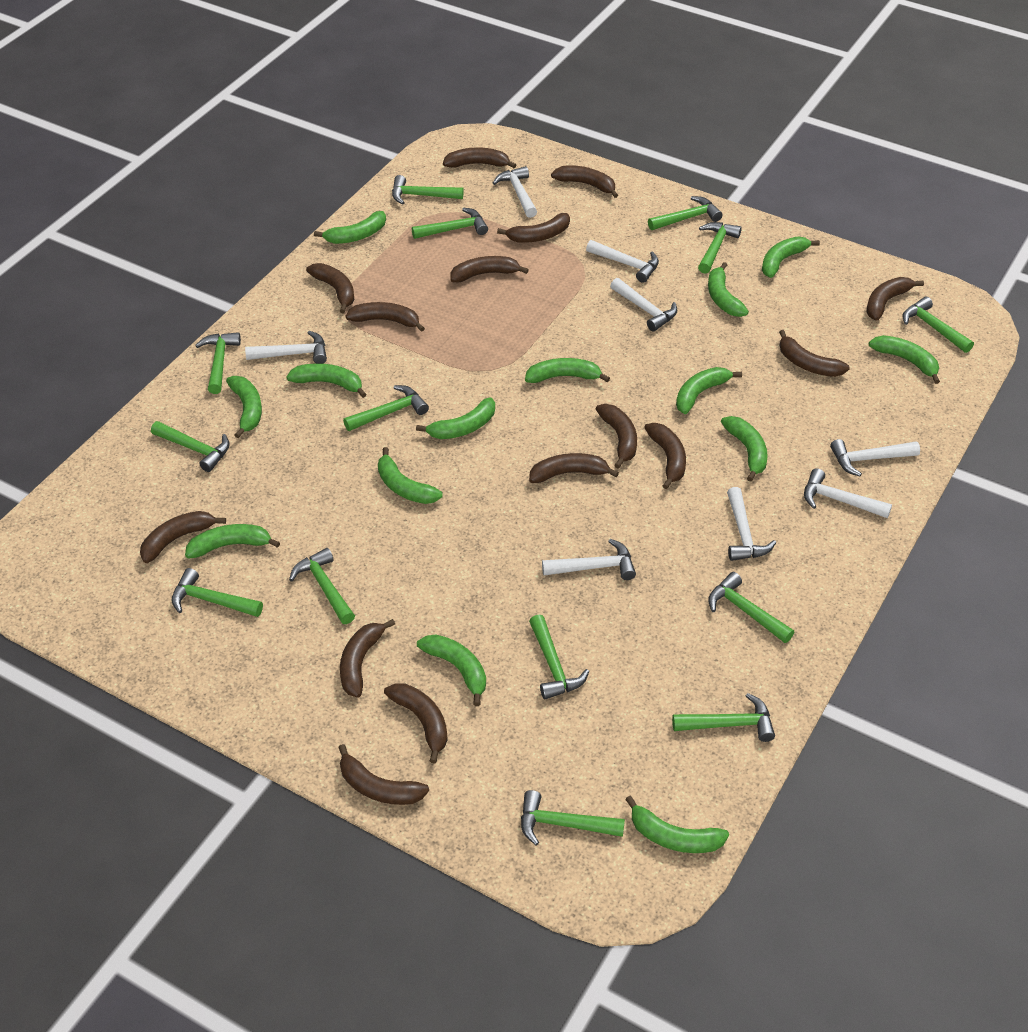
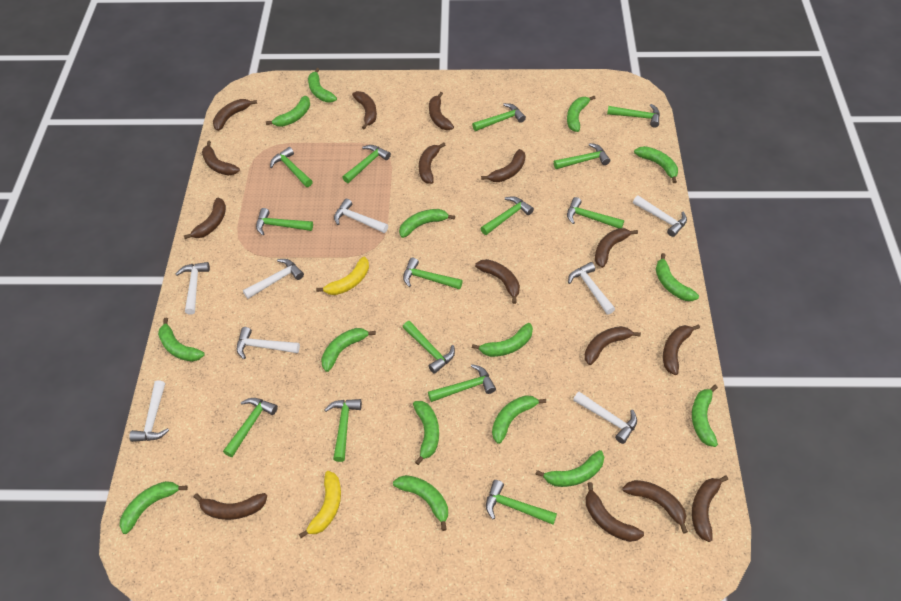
green banana: [185,524,280,559] [226,376,262,438] [286,363,366,398] [314,211,386,244] [378,447,443,504] [416,397,495,439] [417,634,486,706] [525,358,610,383] [625,796,729,853] [676,367,742,414] [708,262,749,317] [721,416,768,482] [762,237,820,278] [869,335,940,384] = 14 -> [120,481,188,534] [158,318,205,362] [266,96,310,127] [308,68,337,102] [321,328,376,372] [393,475,448,531] [399,209,455,238] [413,401,439,465] [472,323,533,357] [492,395,546,444] [535,450,604,487] [567,96,595,132] [634,146,678,183] [656,253,699,301] [692,385,718,447] = 15
yellow banana: none = 0 -> [299,471,341,538] [316,257,369,295] = 2

